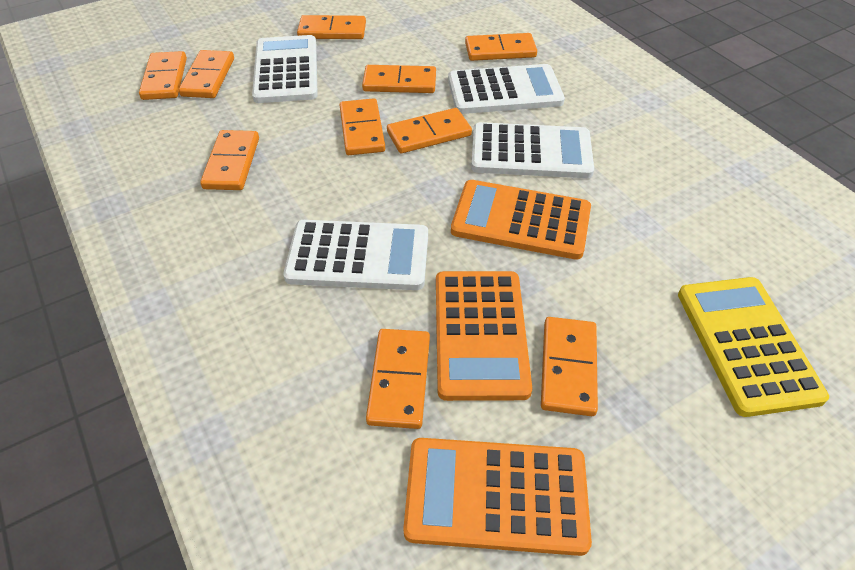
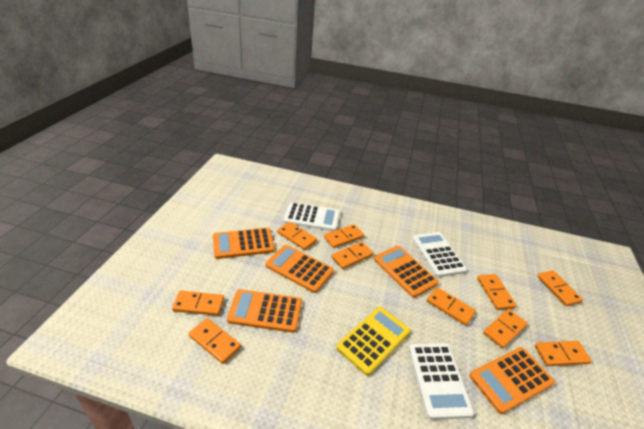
orange calculator: [403,438,592,556] [436,271,532,401] [451,180,591,260] = 3 -> [213,228,275,259] [227,289,302,333] [266,245,334,293] [374,246,439,298] [469,347,555,414] = 5
white calculator: [252,35,318,103] [283,220,428,290] [448,64,565,114] [471,122,594,178] = 4 -> [284,202,340,231] [409,343,474,420] [412,232,467,277] = 3

